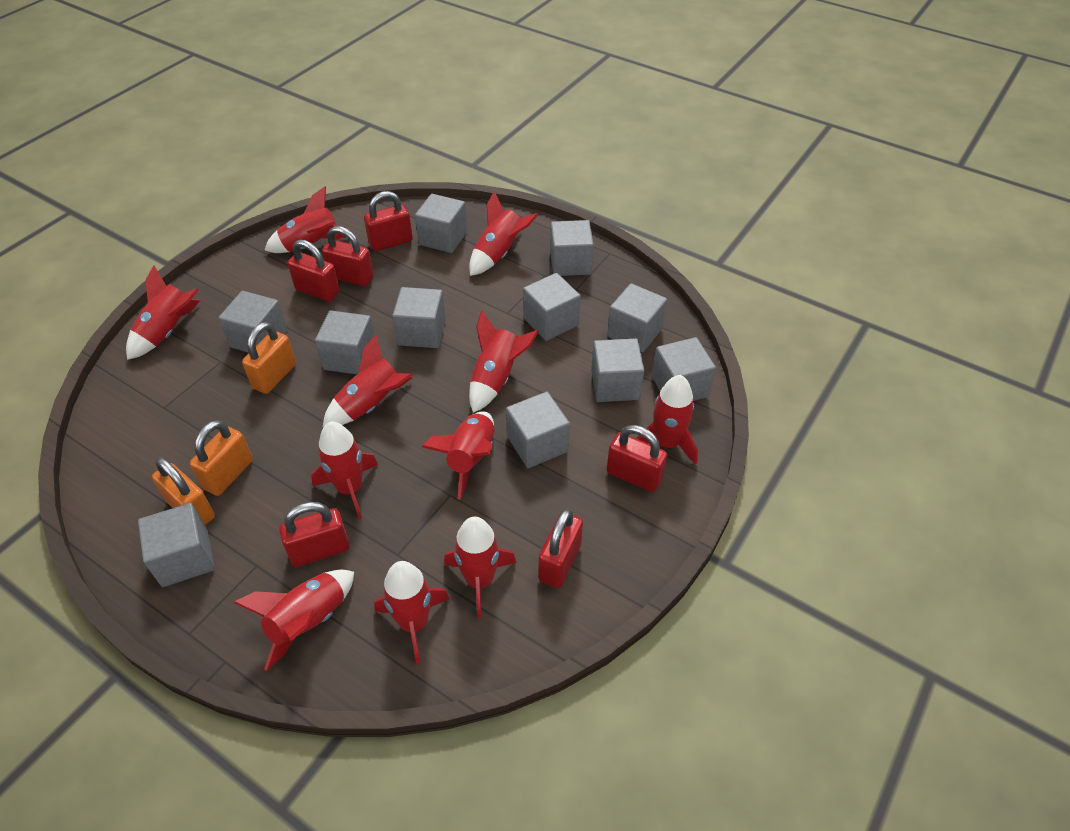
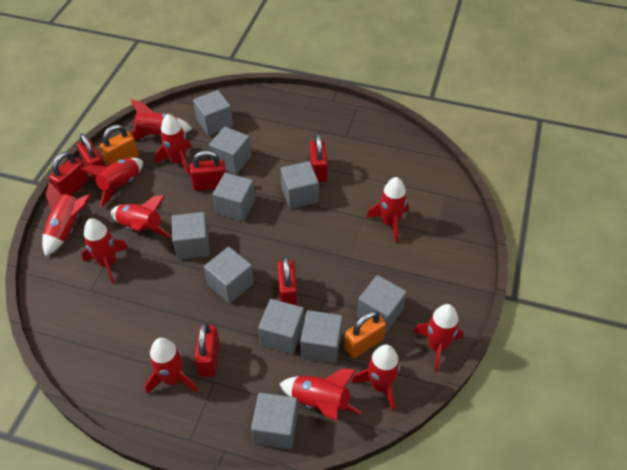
grey cube: [138,503,215,587] [218,291,287,353] [315,310,374,374] [392,287,446,348] [415,194,467,253] [506,391,570,468] [523,273,581,341] [550,220,594,276] [591,338,644,402] [607,283,667,352] [652,337,716,401] = 11 -> [172,212,210,260] [193,90,233,136] [204,247,254,304] [209,127,251,174] [212,173,255,222] [251,393,298,449] [258,299,304,354] [281,161,319,209] [300,310,343,364] [357,275,407,333] = 10
orange padlock: [152,458,215,525] [190,420,253,496] [242,322,296,394] = 3 -> [99,125,139,167] [344,311,386,358] = 2

